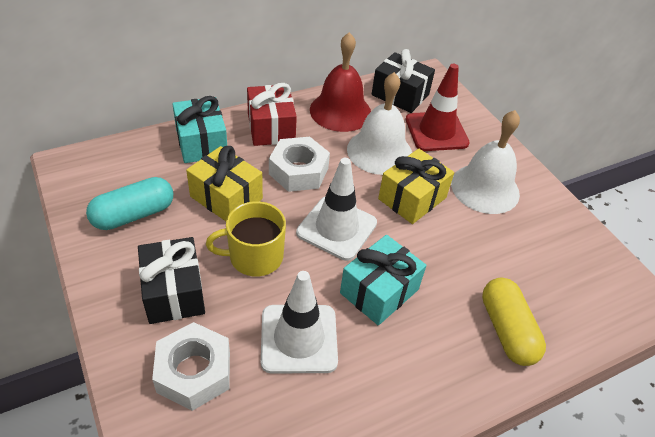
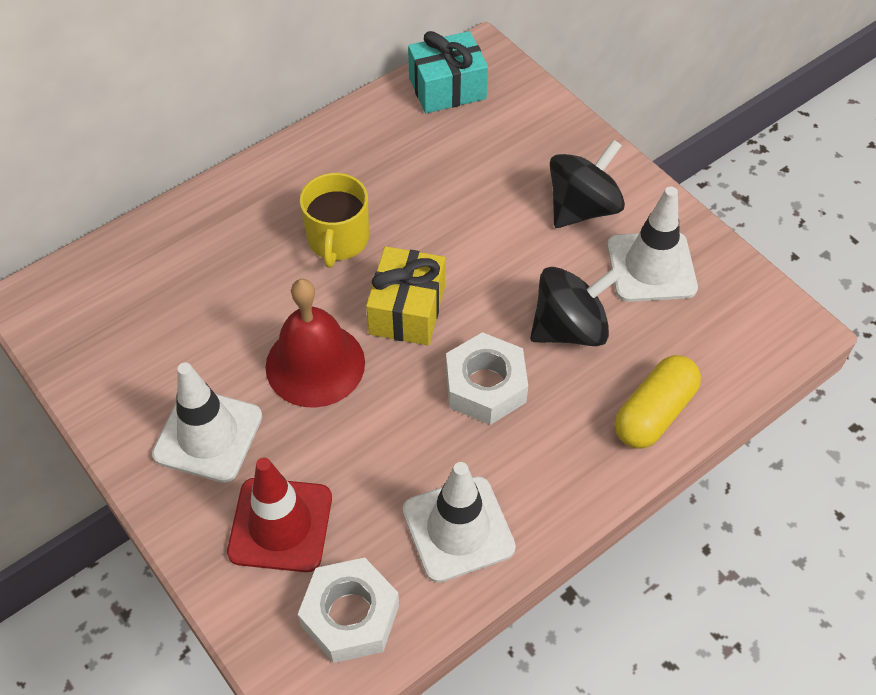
black gift: [138,237,205,324] [372,49,435,113] = 2 -> none = 0
black spinning top: none = 0 -> [530,267,621,346] [550,139,625,228] = 2
red gift: [247,83,297,146] = 1 -> none = 0
turquoise capsule: [86,177,173,230] = 1 -> none = 0
turquoise gift: [172,96,227,163] [340,235,427,325] = 2 -> [408,31,488,113] = 1
white bell: [347,72,412,175] [451,110,520,214] = 2 -> none = 0
white traffic cone: [261,271,338,373] [296,158,377,261] = 2 -> [152,362,262,483] [403,462,516,583] [607,186,698,302] = 3
yellow gift: [186,146,263,221] [378,149,454,224] = 2 -> [366,246,445,345] = 1

